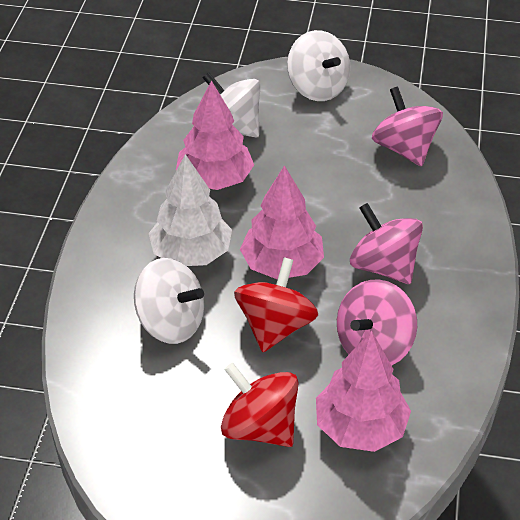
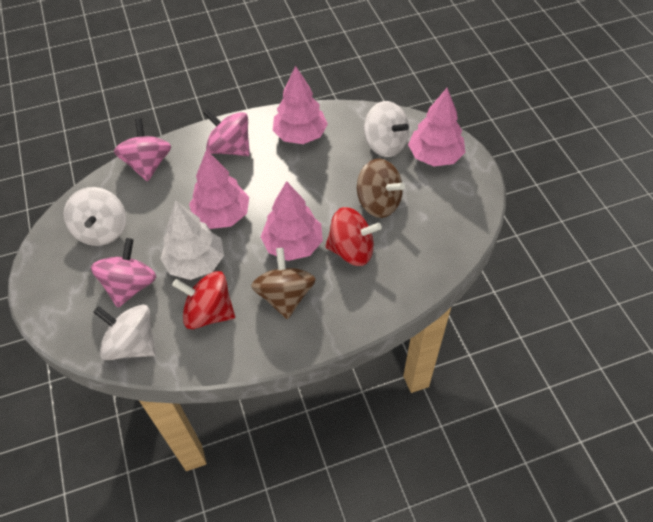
brown spinning top: none = 0 -> [251,248,316,319] [357,159,405,218] = 2
pink tree: [176,80,254,190] [240,165,324,280] [316,330,411,452] = 3 -> [189,150,249,229] [261,181,323,261] [273,66,328,144] [408,88,465,166] = 4

